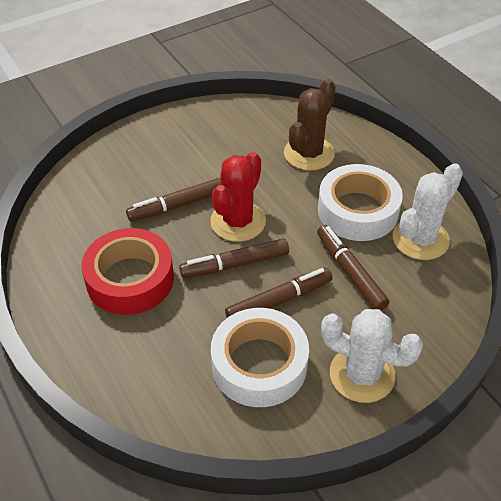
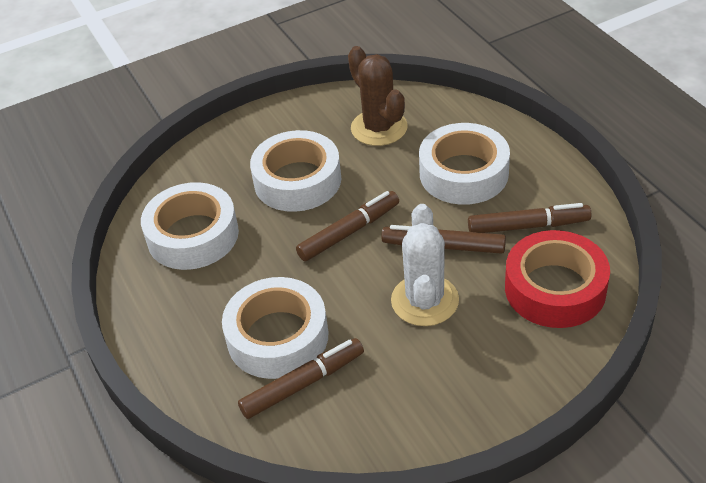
red cactus: [210,152,266,242] = 1 -> none = 0
white cactus: [321,309,423,403] [393,163,463,260] = 2 -> [391,204,459,326] = 1
white tape: [211,308,309,407] [318,164,403,241] = 2 -> [141,182,239,270] [222,277,328,379] [250,130,341,212] [419,123,510,205] = 4

